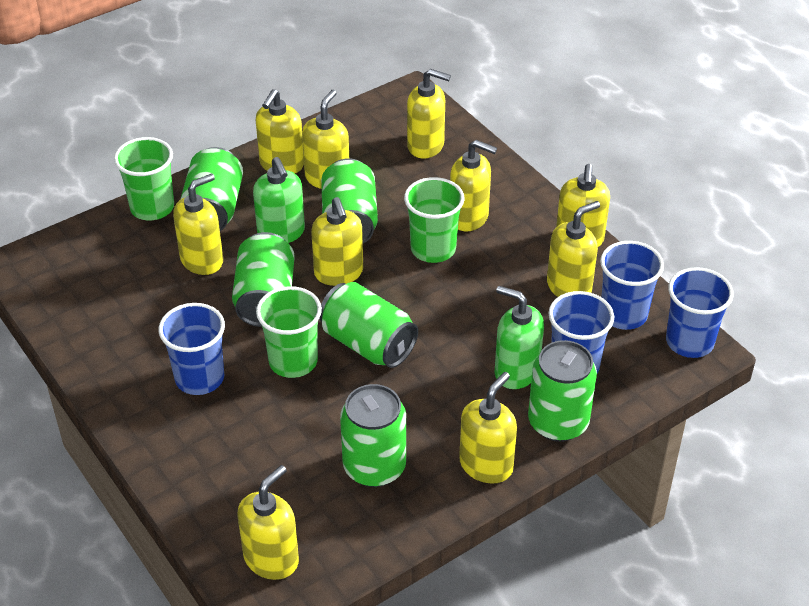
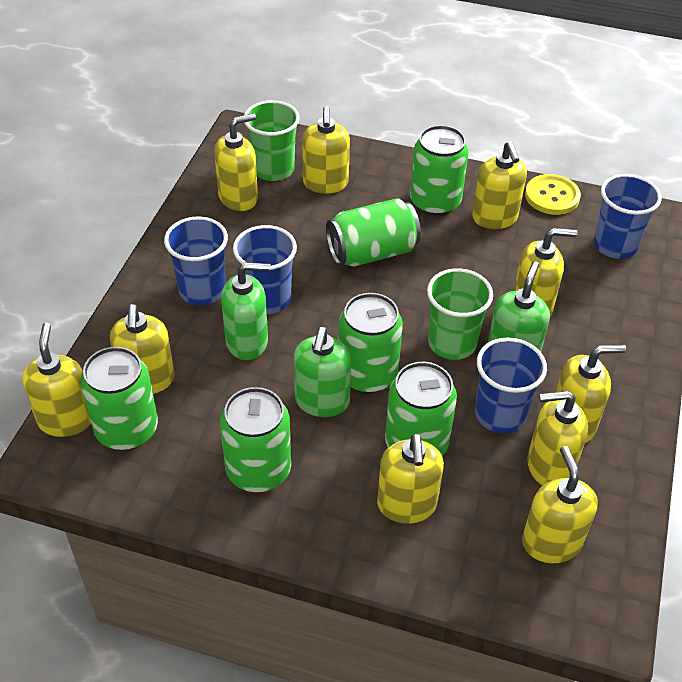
green cup: [114,137,174,221] [256,286,322,378] [404,177,465,263] = 3 -> [244,100,300,181] [427,268,493,360] = 2
green soap dispenser: [253,157,305,243] [495,286,544,389] = 2 -> [221,262,271,360] [294,327,352,417] [488,261,550,352] = 3
yellow button: none = 0 -> [525,174,581,215] = 1

